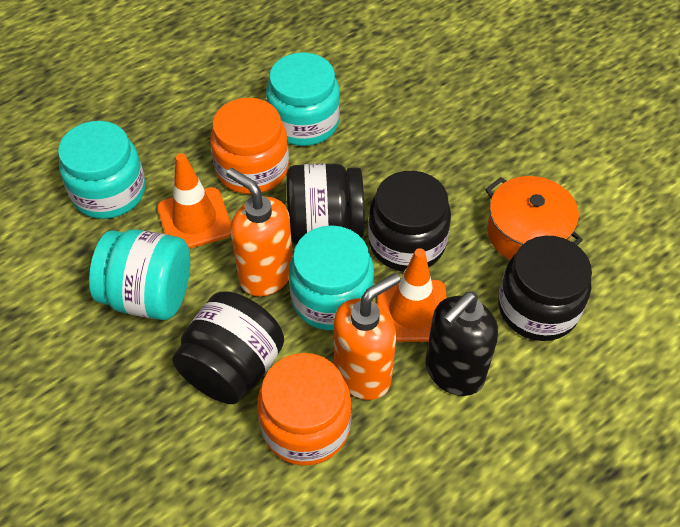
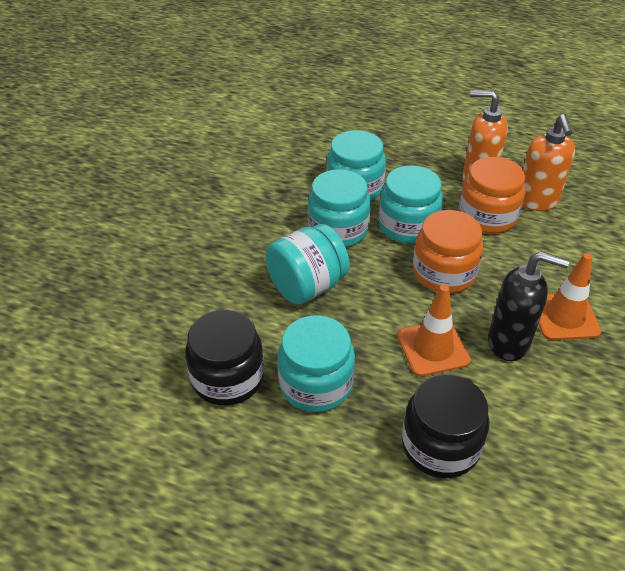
black jar: [172,291,284,404] [286,163,365,245] [368,171,451,271] [498,236,592,341] = 4 -> [185,310,264,406] [402,374,489,478] = 2
orange pot: [485,176,583,260] = 1 -> none = 0
turquoise jar: [58,121,146,219] [89,229,190,320] [266,53,340,146] [289,225,374,330] = 4 -> [265,224,350,304] [277,315,355,412] [308,169,371,247] [327,130,386,201] [379,165,443,243] = 5

